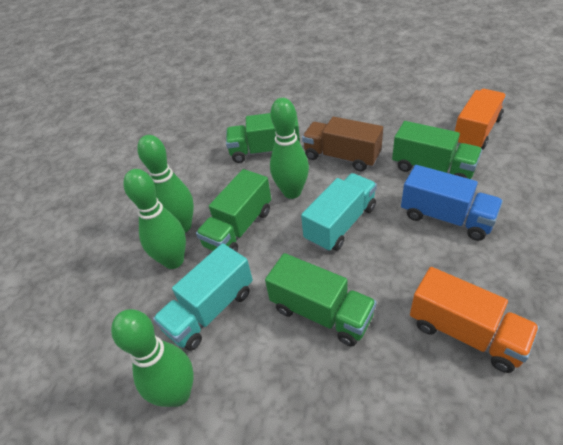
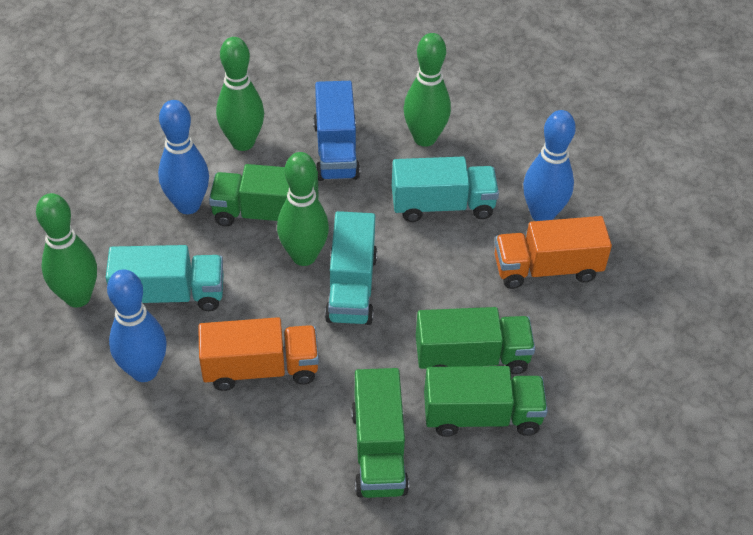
blue bowling pin: none = 0 -> [107,269,167,382] [158,100,209,214] [523,110,576,221] = 3
brown truck: [302,117,383,171] = 1 -> none = 0
turquoise truck: [153,243,253,351] [301,173,377,252] = 2 -> [106,245,224,311] [325,211,378,325] [392,157,499,222] = 3

